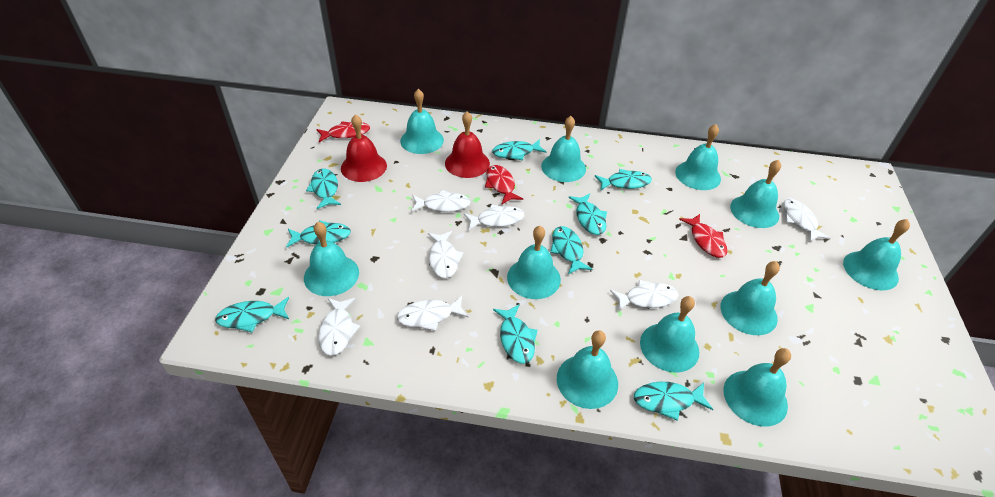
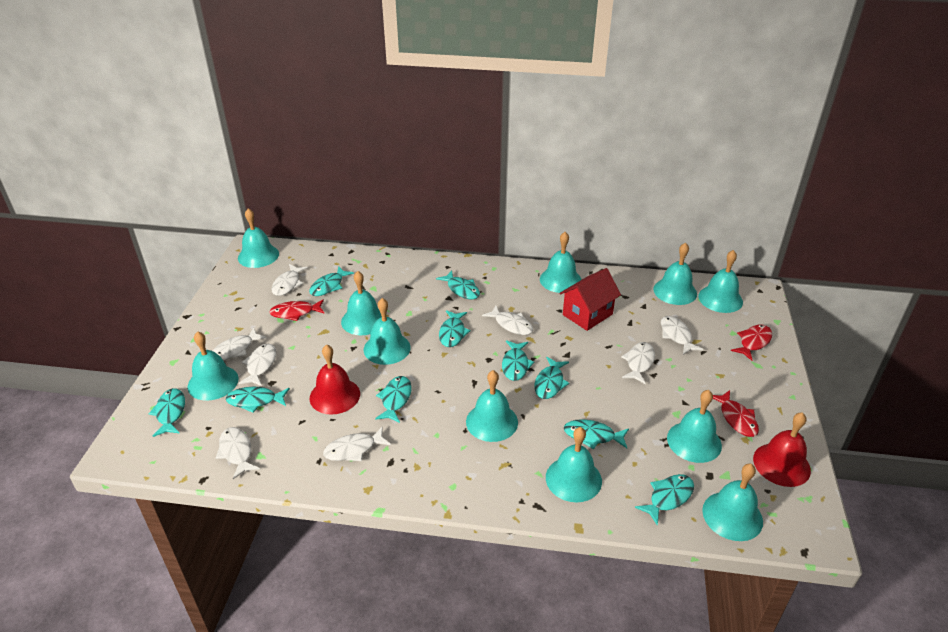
red house: none = 0 -> [559,268,621,331] = 1
turquoise fish: [215,297,289,332] [286,221,351,247] [306,169,341,209] [492,139,547,160] [493,304,538,364] [550,226,593,274] [568,193,607,235] [595,169,652,191] [634,382,713,421] = 9 -> [149,388,185,437] [226,387,290,413] [309,266,354,296] [375,376,412,423] [436,271,480,299] [439,310,471,347] [502,340,534,381] [534,357,569,399] [564,419,629,449] [635,474,694,526] = 10
white fish: [318,298,360,356] [397,296,468,331] [411,190,471,212] [428,231,464,278] [464,204,524,231] [610,280,679,312] [783,199,831,242] = 7 -> [213,327,267,361] [216,427,260,479] [238,344,276,386] [272,264,308,296] [323,426,391,461] [482,305,533,335] [621,342,655,384] [661,316,703,355] = 8

